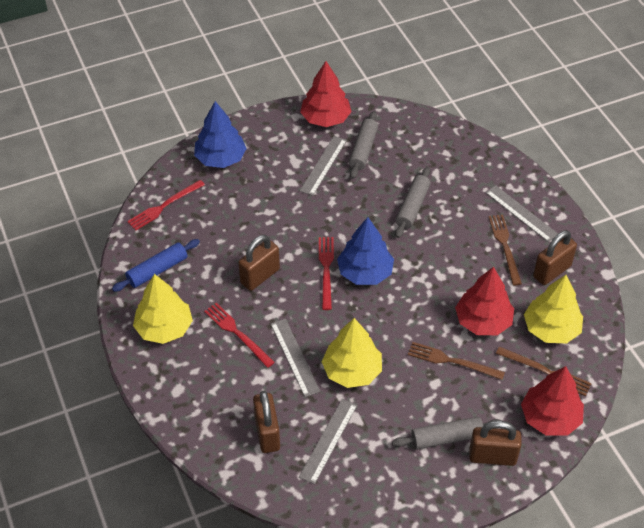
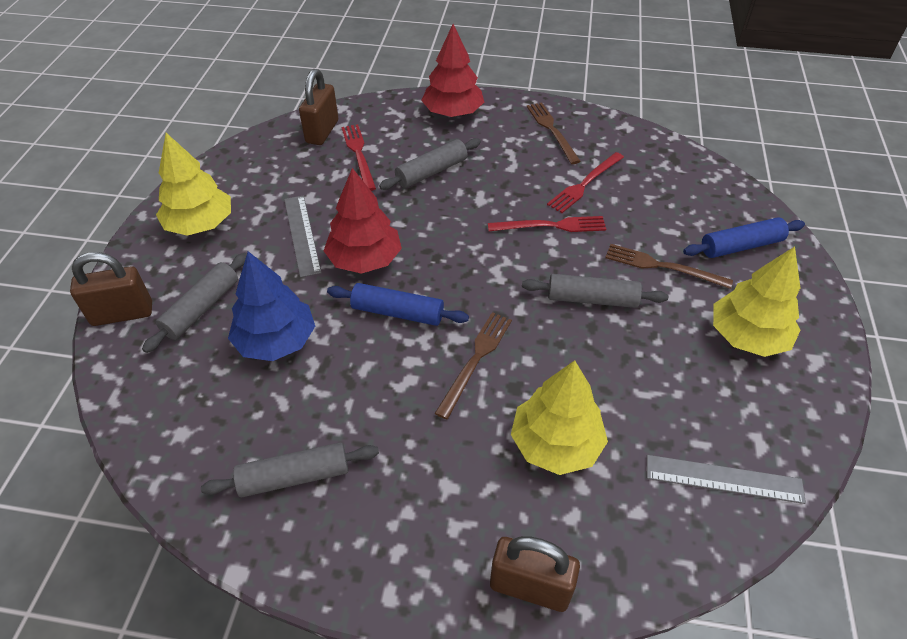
blue rolling pin: [112,239,200,292] = 1 -> [327,283,469,326] [683,217,805,258] = 2
blue tree: [194,101,247,168] [337,217,394,285] = 2 -> [228,251,315,361] = 1
brown padlock: [238,235,280,291] [253,391,280,453] [469,421,521,466] [533,230,577,285] = 4 -> [70,252,152,326] [299,69,338,145] [490,536,580,612] = 3
grey rolling pin: [349,111,378,179] [392,417,502,449] [395,167,430,238] = 3 -> [142,253,247,353] [201,442,379,497] [379,138,481,190] [522,274,668,308] = 4
grey ruler: [271,319,320,397] [299,399,357,484] [300,136,347,196] [486,185,558,242] = 4 -> [284,196,322,278] [647,455,806,504] = 2
red tree: [300,61,352,127] [455,267,514,335] [521,366,584,435] = 3 -> [324,168,402,274] [421,24,484,117] = 2

